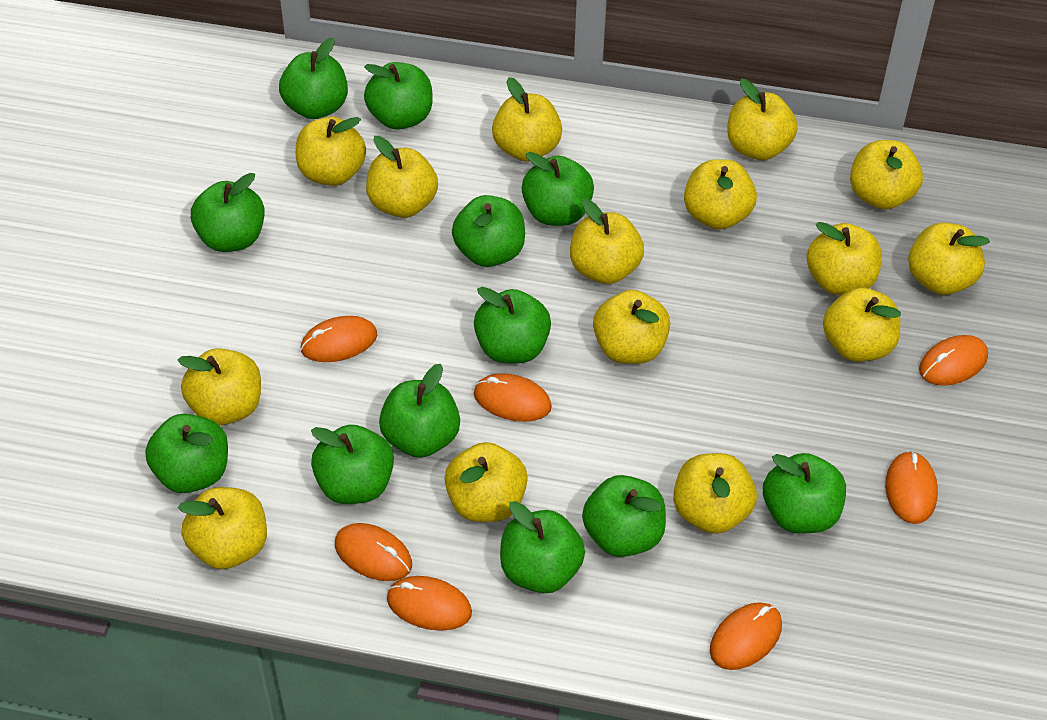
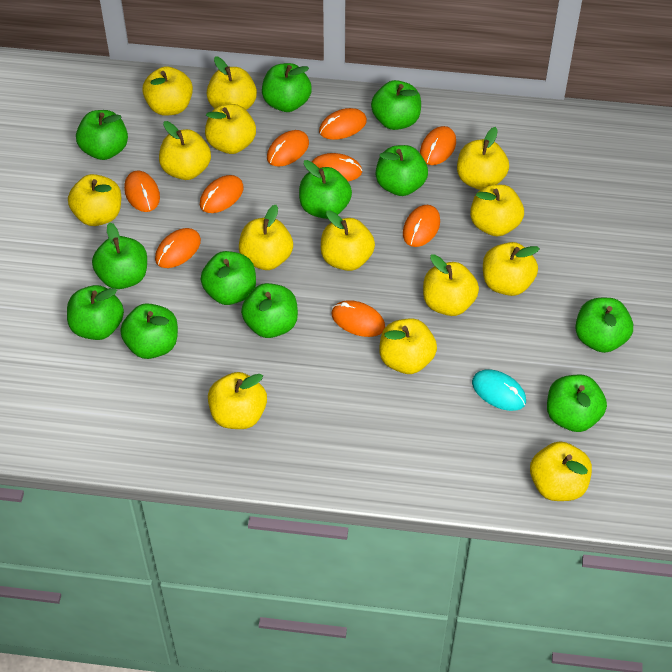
orange mouse: [300,316,377,362] [335,523,412,581] [387,576,472,631] [474,373,552,422] [710,602,782,670] [885,451,938,524] [919,335,988,386] = 7 -> [124,171,160,212] [155,228,201,268] [200,175,244,213] [267,130,309,167] [312,153,363,181] [319,108,367,140] [331,300,385,337] [403,205,440,247] [420,126,456,165] = 9
turquoise mouse: none = 0 -> [472,369,526,411] = 1
yellow apple: [178,348,261,425] [178,487,267,569] [296,116,366,186] [366,136,438,218] [444,442,528,522] [492,77,562,162] [570,199,644,284] [593,290,670,364] [673,453,757,534] [684,159,757,230] [727,79,797,160] [806,222,882,295] [823,287,901,362] [850,140,923,210] [908,223,990,295] = 15 -> [68,174,121,226] [142,66,193,116] [159,121,211,180] [205,104,256,154] [206,56,257,110] [208,372,267,429] [239,205,293,270] [321,210,375,271] [379,318,437,374] [423,254,479,316] [457,127,509,190] [470,185,524,236] [483,242,540,296] [530,442,592,501] = 14

